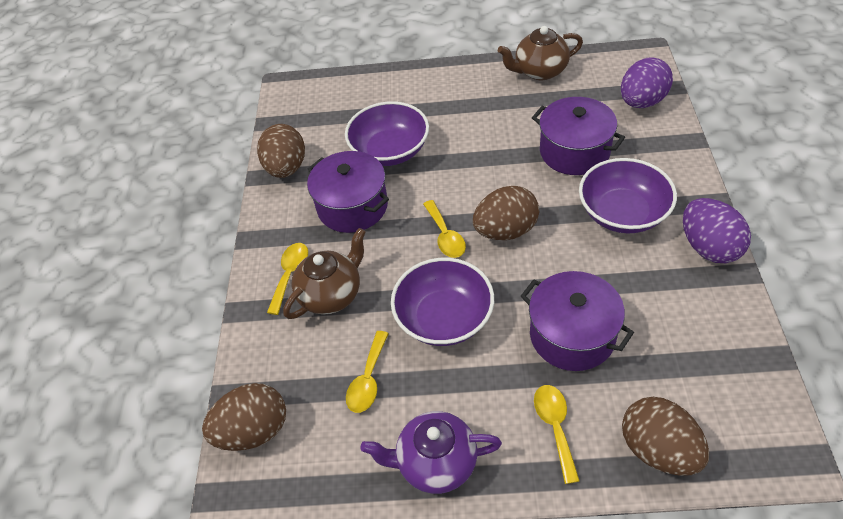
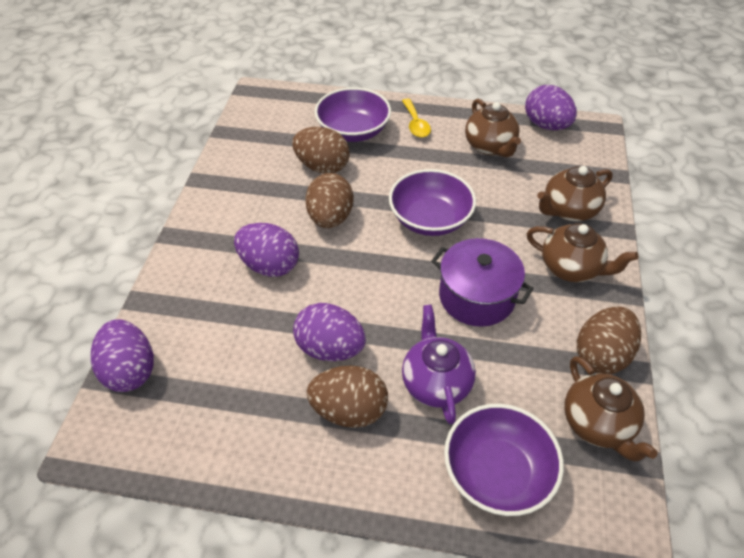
brown teapot: [283,228,366,319] [498,26,583,80] = 2 -> [465,99,521,158] [527,223,638,282] [537,166,613,221] [564,356,658,461] = 4
purple egg: [621,57,673,108] [683,198,751,263] = 2 -> [91,319,154,392] [234,223,299,277] [293,303,366,361] [525,85,577,130] = 4
purple pot: [307,151,389,233] [521,271,634,371] [532,97,625,175] = 3 -> [431,238,534,327] = 1
yellow spoon: [267,243,308,315] [346,331,389,413] [423,200,466,258] [534,385,580,484] = 4 -> [402,99,431,138] = 1

